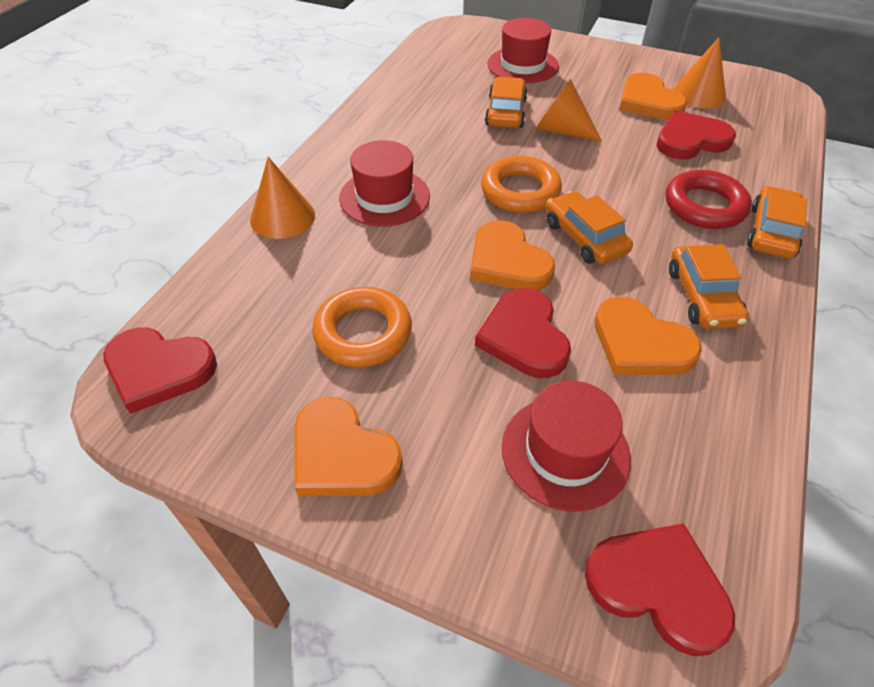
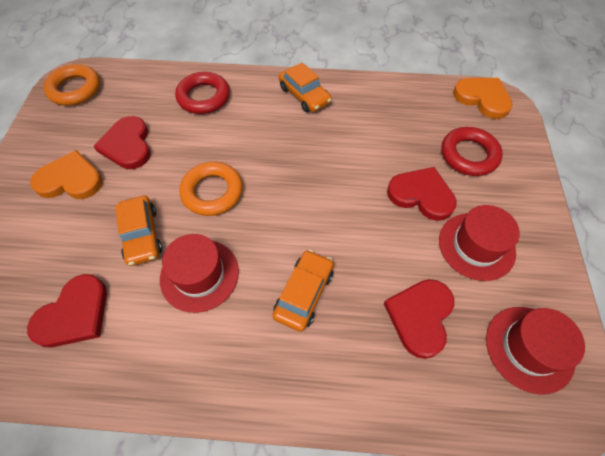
orange car: [485,77,528,128] [545,191,633,264] [669,244,749,329] [747,186,807,259] = 4 -> [115,196,162,266] [272,250,334,332] [279,62,332,112] = 3
orange cone: [250,157,315,239] [535,79,602,142] [673,37,726,109] = 3 -> none = 0
orange heart: [294,397,403,496] [470,220,555,290] [595,296,702,375] [619,73,687,120] = 4 -> [30,150,102,199] [453,78,513,119] = 2
red ring: [666,170,752,229] = 1 -> [175,72,230,114] [441,127,503,176] = 2

